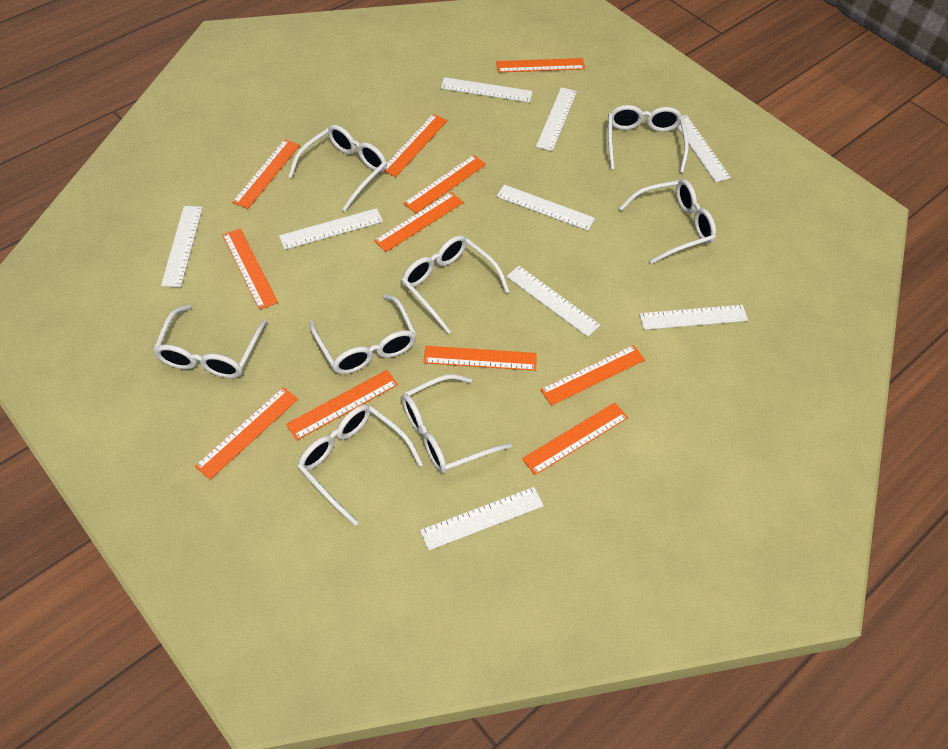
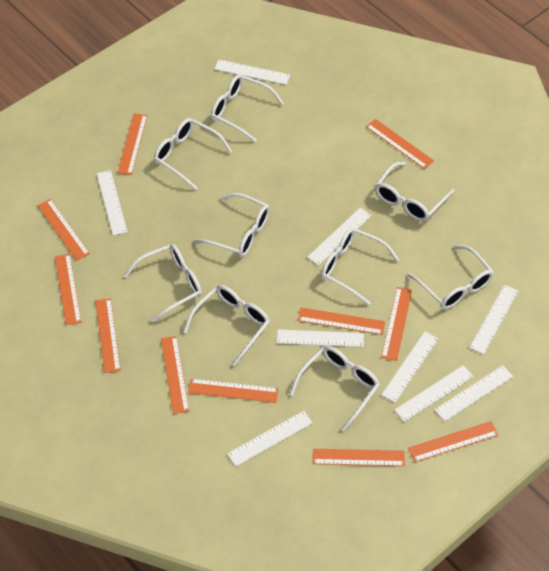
white glasses: [153,304,268,378] [288,125,387,211] [297,404,423,526] [309,294,417,374] [401,235,510,334] [402,374,512,473] [608,105,689,173] [619,179,716,264] = 8 -> [124,244,202,322] [154,118,232,190] [183,285,270,366] [193,193,270,257] [211,74,284,142] [290,346,380,431] [321,228,399,305] [375,162,455,221] [407,245,494,309] = 9

